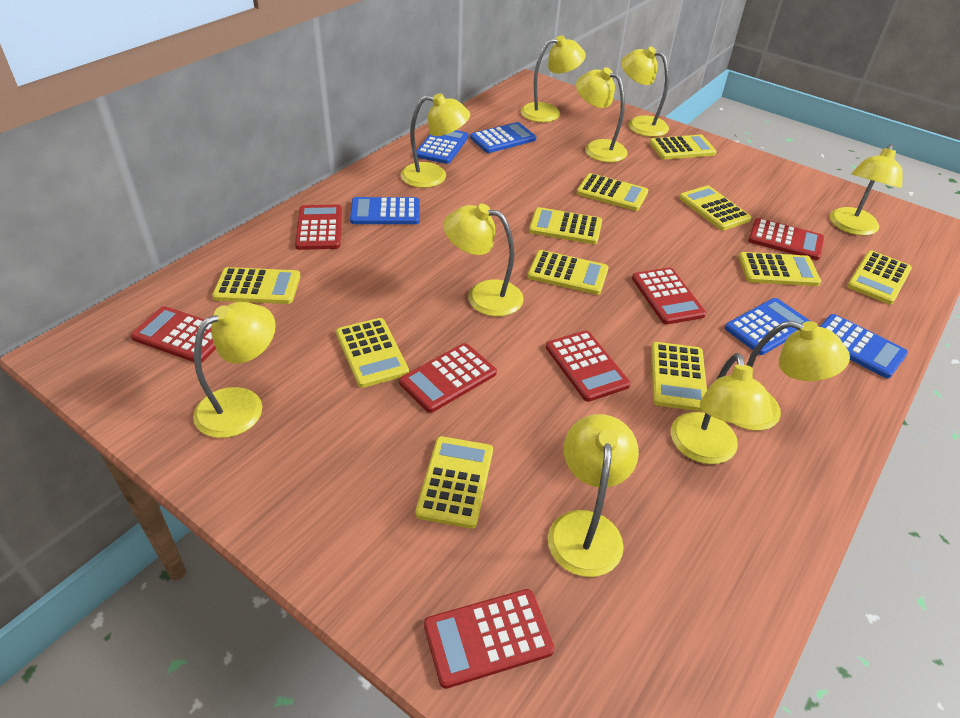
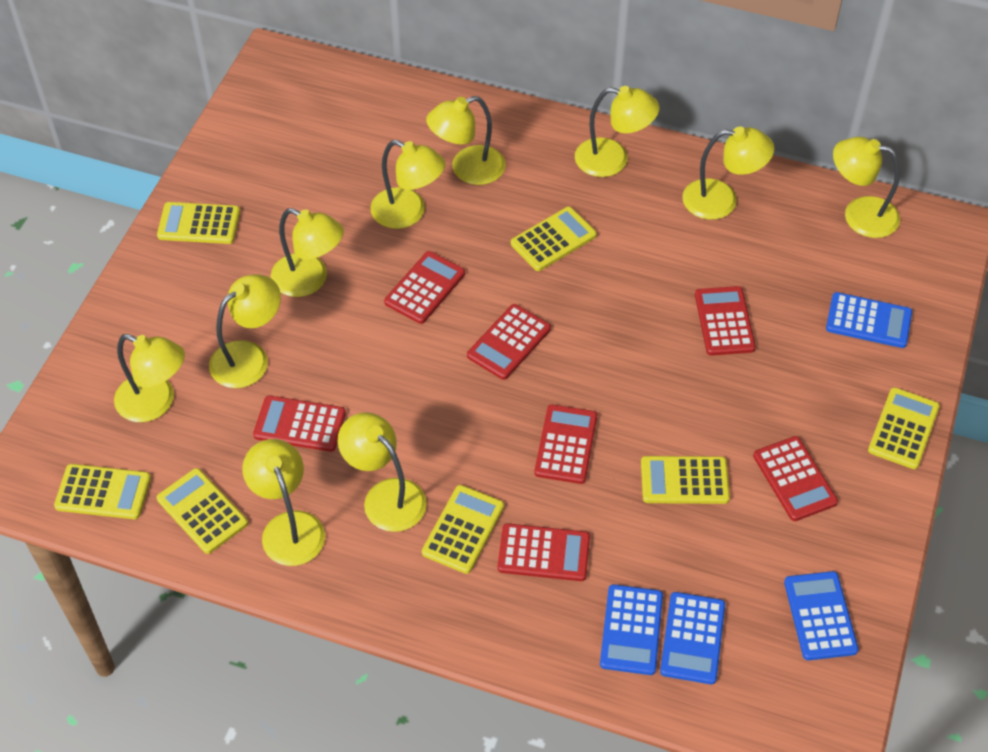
blue calculator: [350,197,420,224] [416,130,468,164] [470,122,536,153] [725,298,810,355] [819,314,908,378] = 5 -> [600,584,663,675] [660,592,725,684] [784,571,859,660] [826,292,912,348] = 4
yellow calculator: [212,267,300,304] [336,318,409,388] [415,436,493,529] [528,250,609,295] [529,207,602,244] [577,173,648,211] [649,135,717,159] [651,342,707,412] [679,186,752,230] [739,252,821,286] [847,251,912,305] = 11 -> [54,464,151,519] [157,202,240,244] [157,468,248,554] [422,485,504,574] [511,207,597,271] [641,456,730,504] [868,387,940,469] = 7

